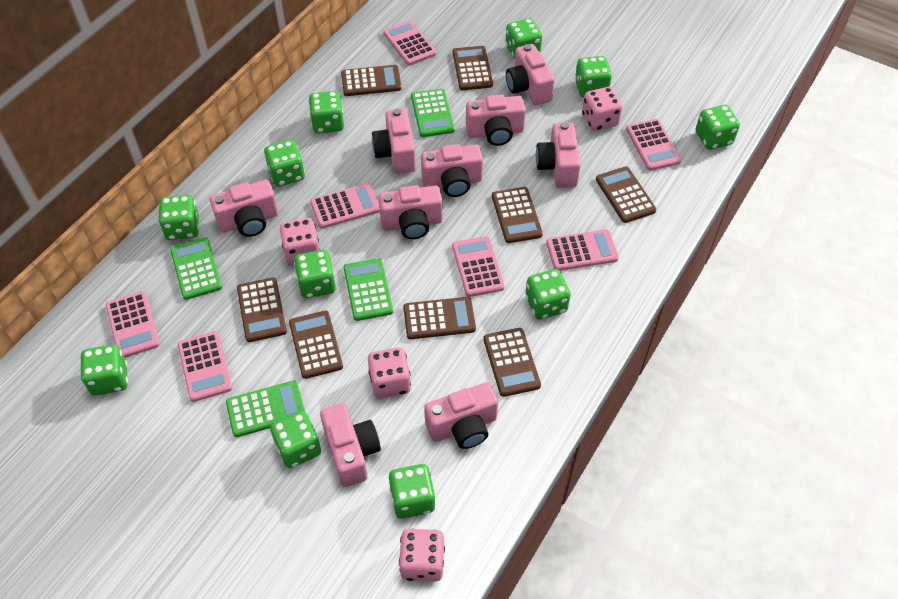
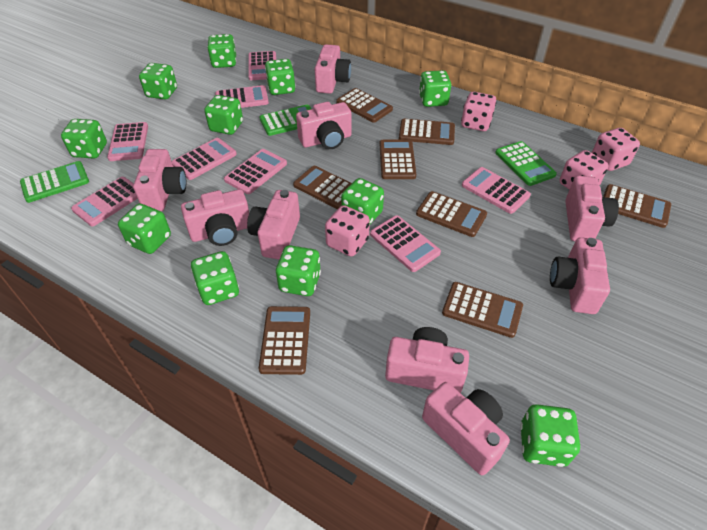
green calculator: [170,237,222,300] [226,380,305,437] [343,258,393,321] [411,89,455,137] = 4 -> [20,161,89,203] [260,105,311,136] [495,141,557,186] = 3
pink calculator: [106,291,160,358] [178,331,232,402] [310,183,380,228] [383,20,436,65] [452,236,505,297] [546,229,619,271] [626,119,681,171] = 7 -> [71,177,138,226] [107,122,148,161] [172,138,237,180] [215,85,269,108] [224,149,287,194] [248,51,276,80] [370,215,441,272] [462,167,531,214] = 8

